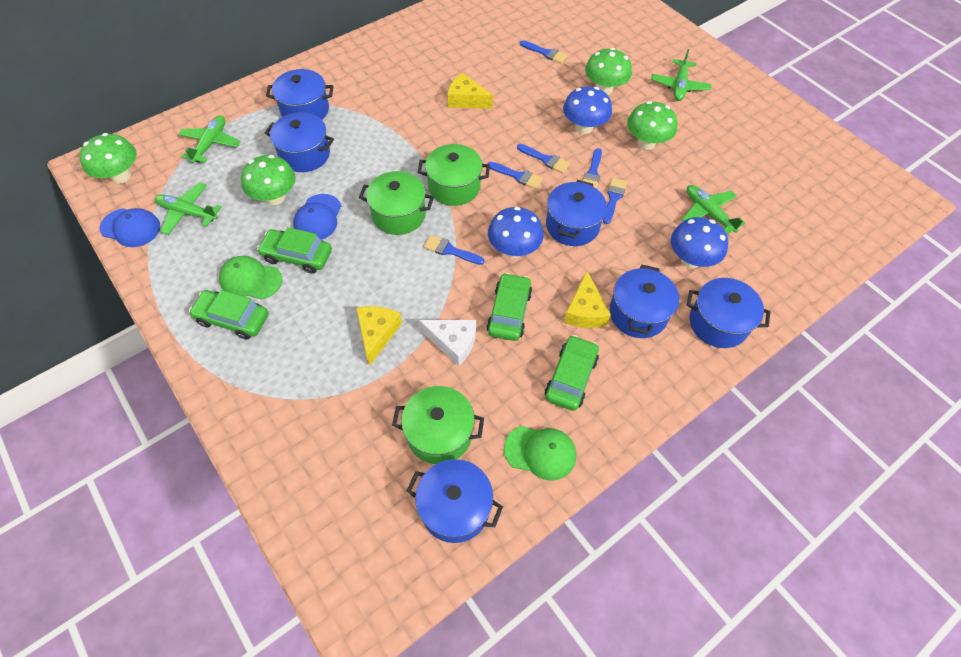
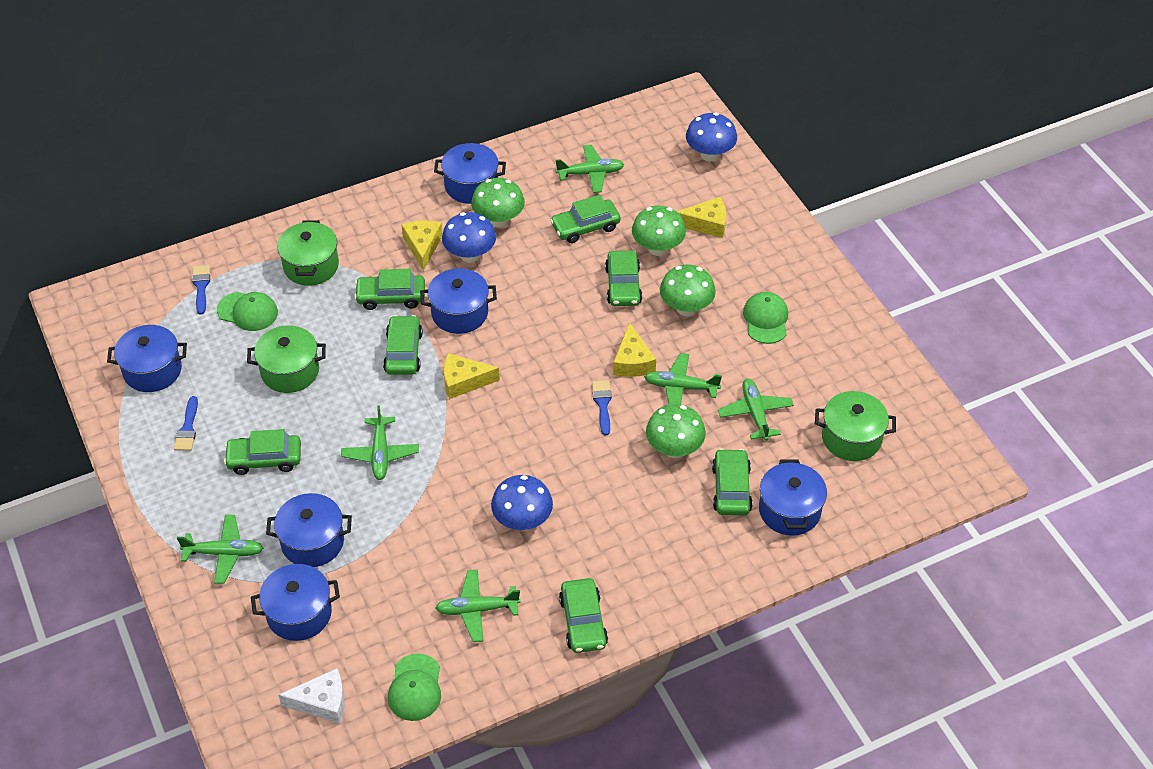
blue brush: [424,235,485,265] [488,162,543,189] [517,144,570,173] [520,40,568,63] [583,148,602,189] [603,178,627,224] = 6 -> [174,396,198,451] [192,265,210,315] [592,380,612,435] = 3
blue cap: [100,208,160,247] [293,194,341,240] = 2 -> none = 0
green cap: [219,256,282,300] [504,426,576,481] = 2 -> [217,292,278,331] [388,653,441,721] [743,292,788,344] = 3
green car: [189,290,269,340] [257,227,332,274] [486,273,532,341] [545,335,599,411] = 4 -> [224,429,301,475] [354,269,425,310] [383,315,423,375] [550,195,620,243] [559,578,608,653] [605,251,642,306] [712,448,753,515] = 7
green plane: [155,182,222,235] [178,115,241,163] [651,49,712,101] [682,185,745,234] = 4 -> [177,515,263,584] [341,405,419,480] [435,569,521,642] [555,145,624,193] [644,353,722,404] [718,379,794,441] = 6
yellow cheese: [356,306,402,366] [447,73,493,109] [564,271,611,328] = 3 -> [401,220,443,271] [444,353,500,399] [613,322,656,377] [677,197,726,238] = 4

